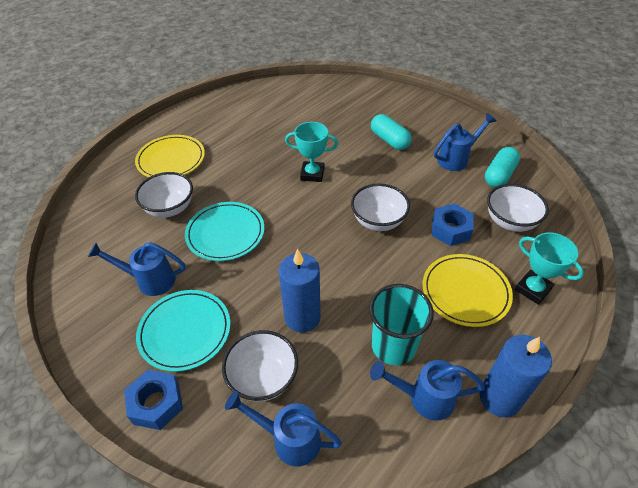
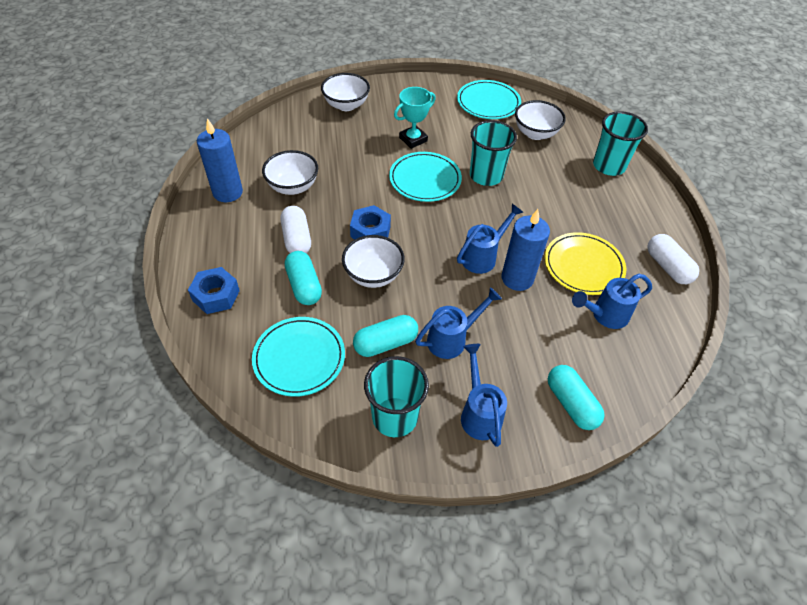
turquoise capsule: [371,114,412,150] [485,147,520,187] = 2 -> [285,251,322,305] [353,315,418,357] [548,365,605,430] = 3
turquoise cup: [369,284,434,365] = 1 -> [364,356,429,437] [470,120,517,186] [593,111,648,176] = 3
turquoise plate: [136,290,230,372] [185,202,264,261] = 2 -> [252,317,345,397] [389,152,462,202] [457,80,521,119] = 3
turquoise trophy: [285,122,338,182] [515,232,584,305] = 2 -> [394,87,436,149] = 1
white capsule: none = 0 -> [281,206,311,253] [647,234,699,284] = 2
yellow plate: [135,135,205,177] [423,254,513,327] = 2 -> [544,232,626,295] = 1

